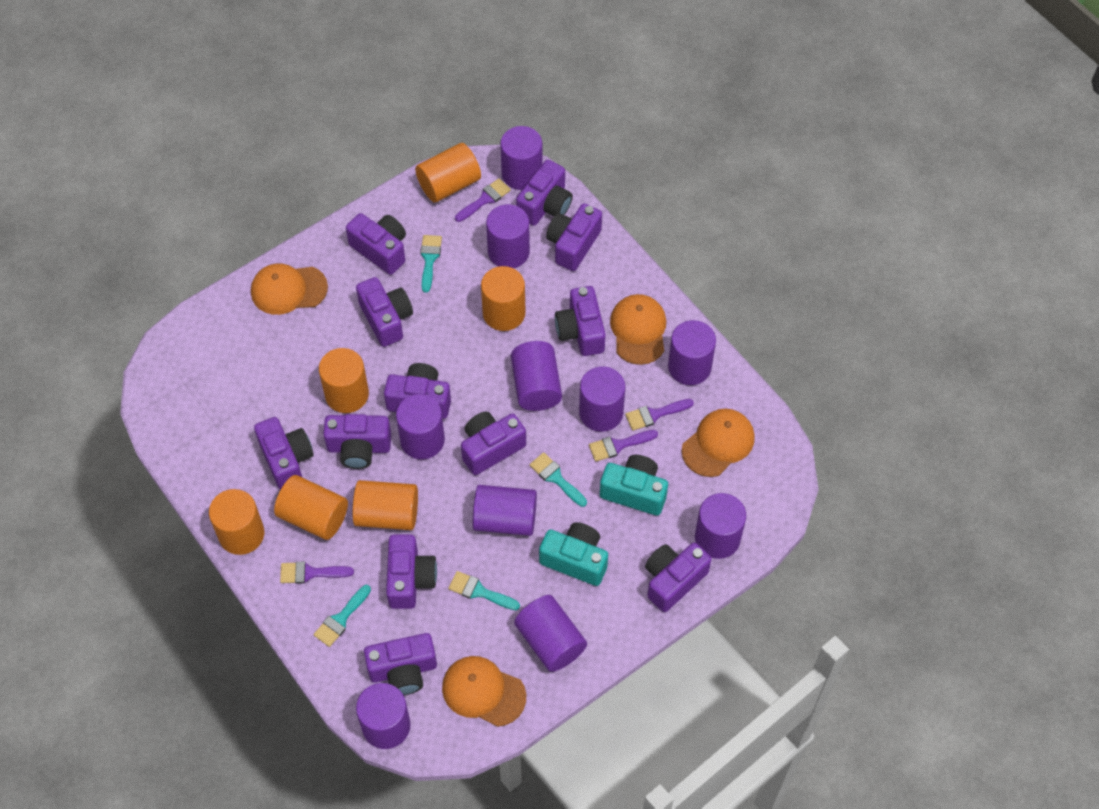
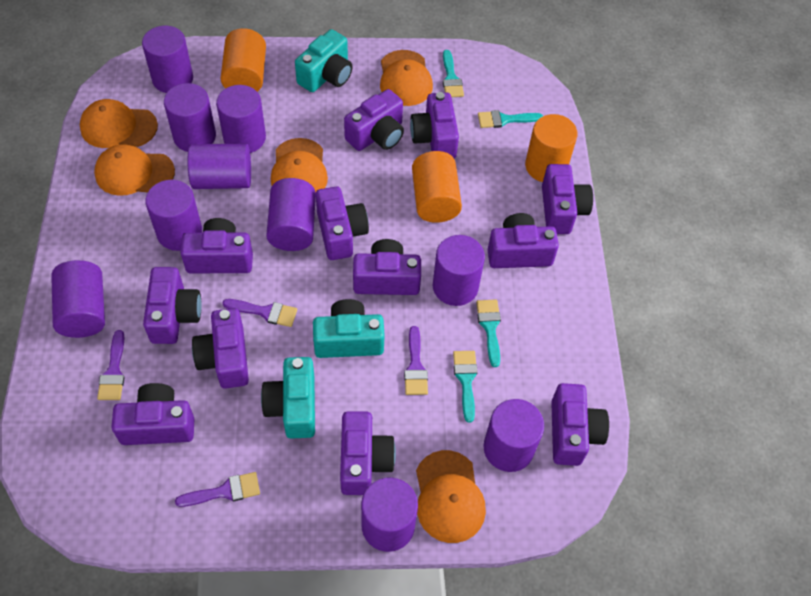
orange cap: [251,263,328,315] [442,656,526,727] [610,294,666,365] [682,409,755,477] = 4 -> [80,99,158,148] [94,144,175,196] [271,138,328,191] [380,50,433,106] [416,450,486,543] = 5
orange cylinder: [209,489,264,555] [274,475,348,540] [319,348,369,413] [353,480,418,530] [415,143,481,202] [481,266,526,331] = 6 -> [220,28,266,92] [412,151,462,223] [525,114,578,182] = 3
turquoise camera: [539,522,608,586] [600,455,668,516] = 2 -> [261,357,315,439] [295,29,353,92] [313,299,385,358] = 3

